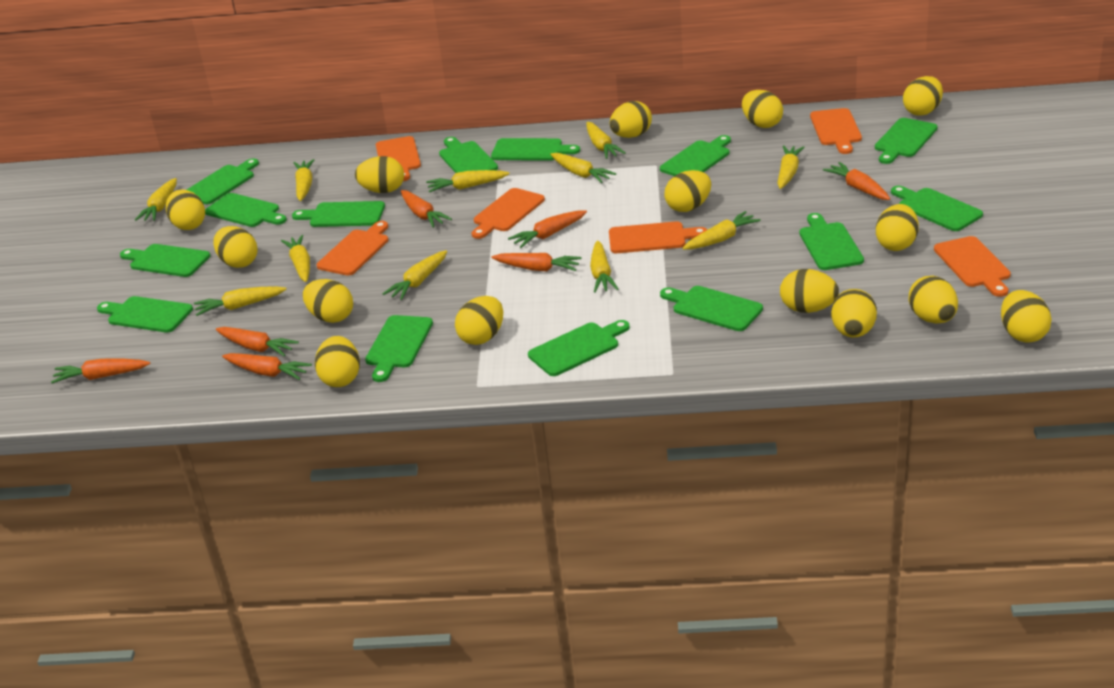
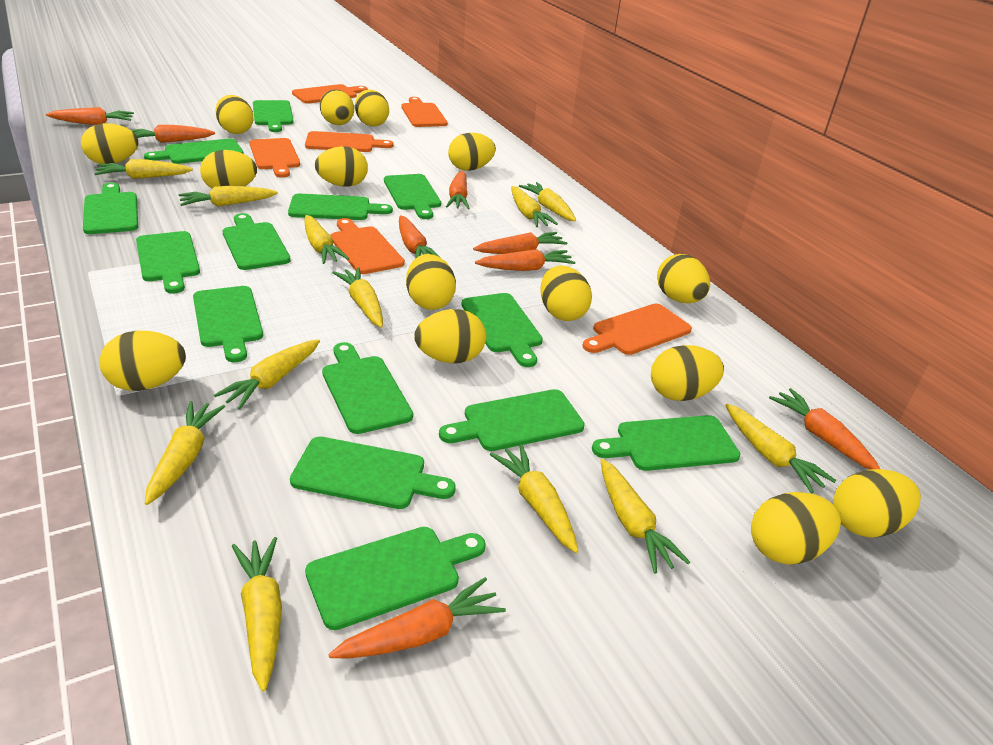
orange carrot: [51,359,150,384] [216,327,299,357] [222,353,312,380] [401,190,452,228] [492,253,582,271] [508,210,587,248] [823,162,890,200] = 7 -> [46,107,134,125] [131,125,215,143] [328,577,506,658] [399,215,439,258] [446,171,470,209] [473,232,567,254] [475,249,575,271] [769,388,880,470] = 8
yellow carrot: [135,178,177,221] [194,286,287,316] [281,235,310,282] [294,159,314,201] [383,250,447,300] [426,170,510,193] [550,153,616,183] [586,122,626,159] [590,241,618,293] [683,211,761,250] [777,145,805,189] = 11 -> [94,159,193,179] [145,401,225,505] [178,186,278,207] [214,339,320,409] [232,537,282,692] [304,215,349,264] [332,267,383,328] [490,444,579,553] [511,186,558,227] [519,182,576,221] [600,459,690,573] [725,404,836,493] = 12

